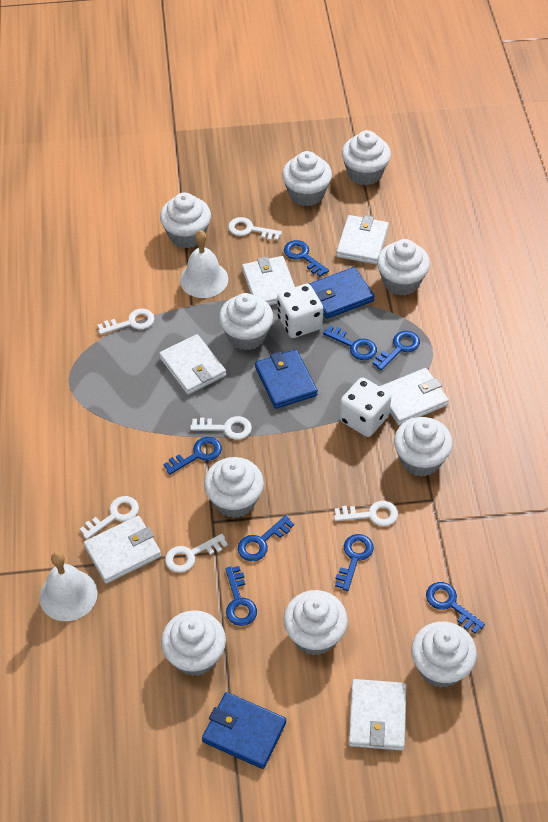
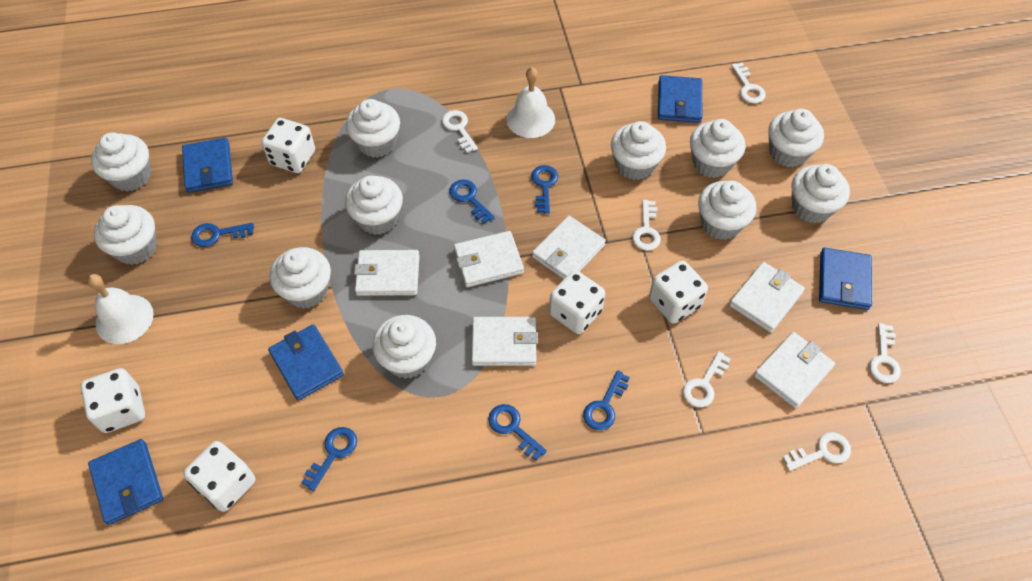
blue key: [163,437,222,475] [225,566,257,626] [238,515,294,561] [284,240,329,277] [323,325,377,360] [335,534,374,591] [372,331,420,371] [426,582,485,633] = 8 -> [191,223,254,247] [301,427,357,491] [449,179,495,224] [488,404,547,461] [531,165,558,214] [583,370,630,430] = 6
blue wallet: [202,692,286,769] [255,349,318,409] [309,267,375,319] = 3 -> [88,439,163,525] [182,138,233,193] [268,324,344,401] [658,75,702,123] [819,248,872,310] = 5
white cupcake: [160,193,211,248] [161,610,226,676] [204,457,264,518] [219,293,273,350] [282,151,332,206] [283,590,348,655] [342,130,391,185] [377,239,430,296] [394,417,453,477] [411,621,477,688] = 10 -> [91,132,151,191] [94,205,157,265] [269,247,331,309] [345,176,403,235] [346,99,400,158] [372,315,436,379] [611,121,666,180] [690,119,745,178] [698,180,757,240] [768,109,824,167] [792,164,850,223] = 11
white dice: [277,284,323,338] [339,377,391,437] = 2 -> [81,368,145,433] [183,441,256,512] [261,118,315,173] [549,270,605,334] [649,261,708,324] = 5

